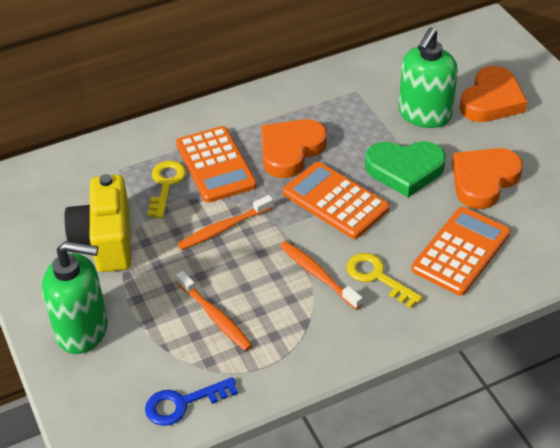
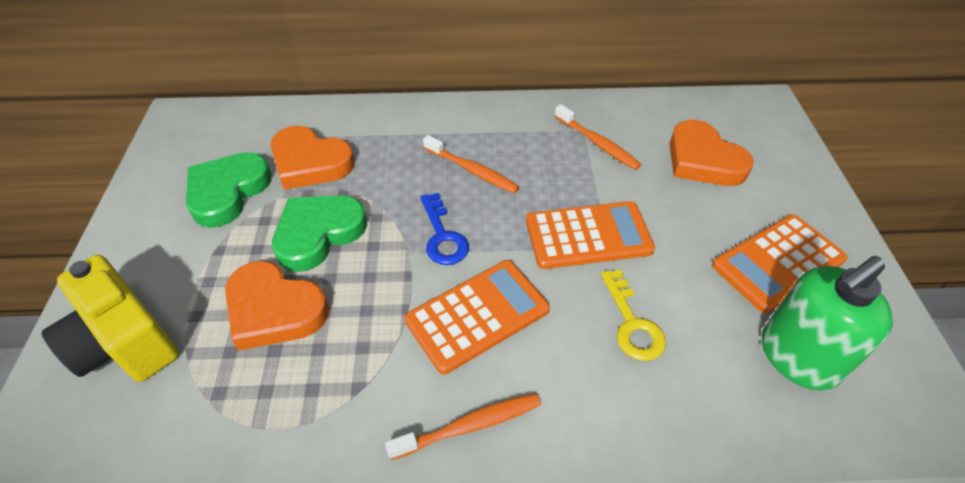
green heart: [365,141,446,197] = 1 -> [186,152,272,228] [272,195,367,272] = 2
green soap dispenser: [42,241,108,354] [399,28,458,128] = 2 -> [762,256,893,390] = 1
yellow key: [147,161,186,218] [346,253,422,308] = 2 -> [601,269,666,361] = 1

